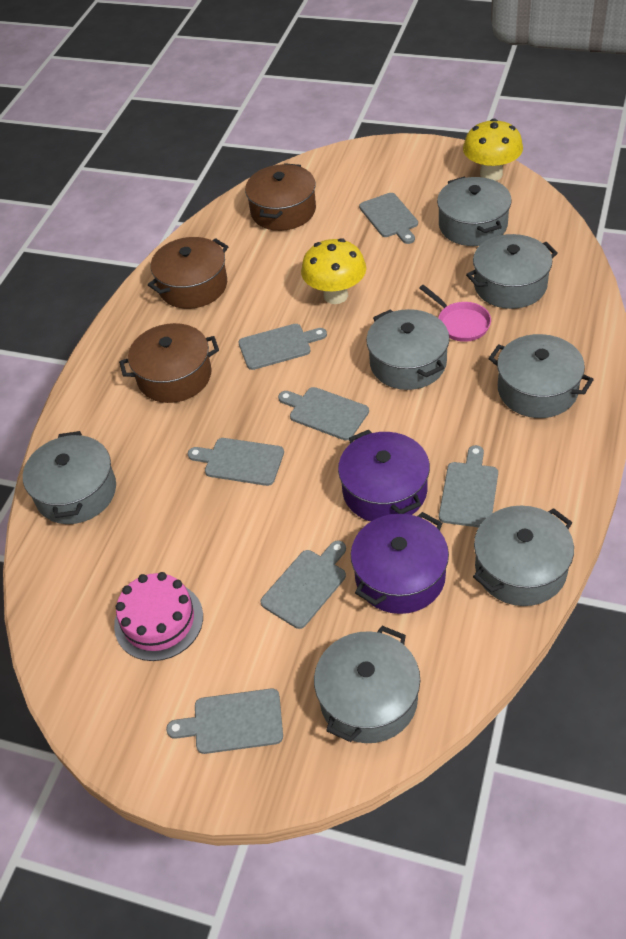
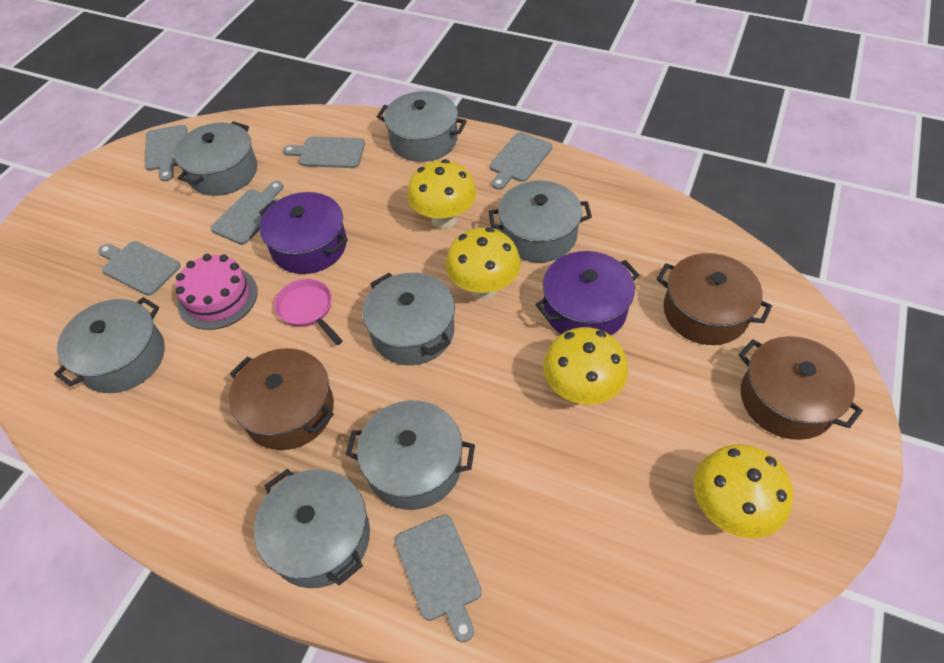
grey cutting board: [166,688,283,754] [188,438,284,486] [238,324,327,370] [261,541,346,629] [278,387,369,440] [359,193,418,244] [439,445,498,527] = 7 -> [98,241,181,295] [145,125,187,181] [211,181,283,245] [283,136,365,168] [395,515,482,642] [490,132,552,190] = 6
yellow mushroom: [301,238,366,304] [463,119,523,181] = 2 -> [407,159,476,229] [445,227,521,299] [543,327,628,404] [694,444,793,538] = 4

